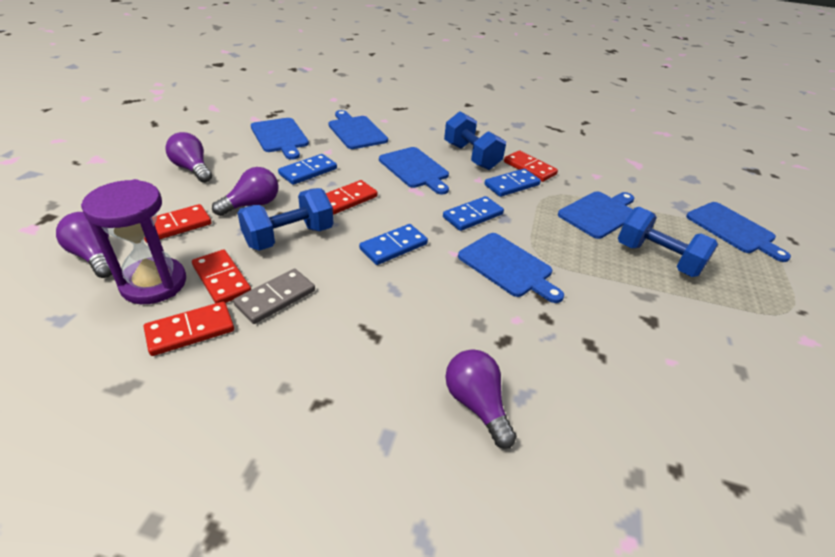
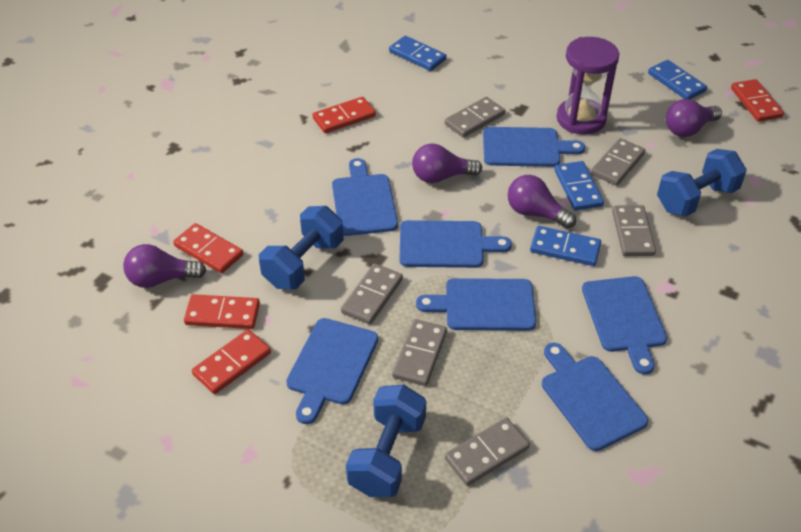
blue cutting board: [251,118,309,160] [329,110,388,149] [379,147,449,195] [458,233,564,303] [558,191,634,239] [686,202,791,262] = 6 -> [286,318,378,424] [332,158,398,236] [400,220,512,268] [416,278,536,331] [483,127,585,167] [542,343,648,451] [582,276,667,375] = 7
grey domino: [233,268,315,324] = 1 -> [341,263,403,325] [392,319,447,386] [445,97,505,138] [445,418,530,486] [591,138,646,186] [612,205,656,256] = 6

